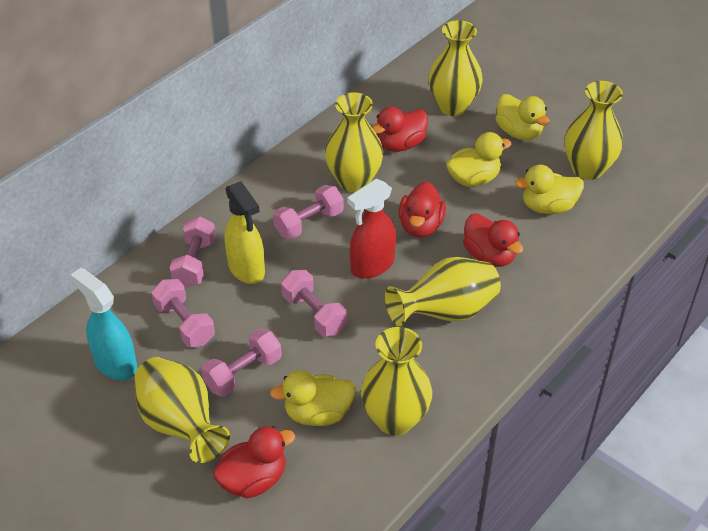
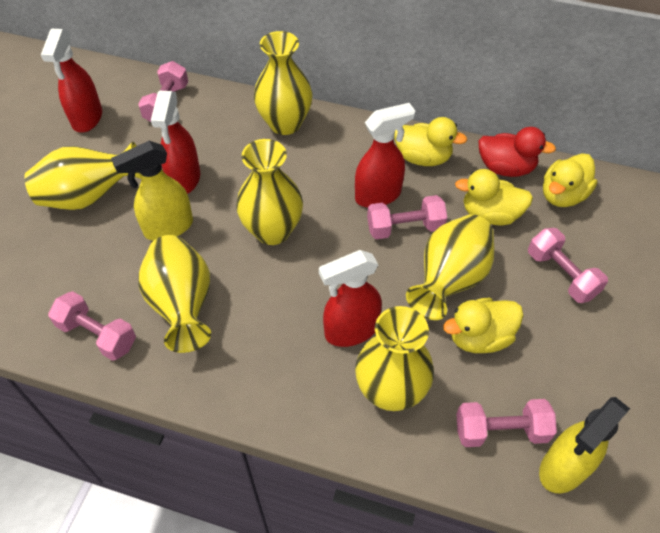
red duck: [213,426,295,498] [372,106,428,152] [398,182,446,237] [463,214,523,267] = 4 -> [478,127,556,177] = 1
red spray bottle: [347,179,396,279] = 1 -> [41,29,102,132] [151,90,200,194] [319,250,382,347] [355,103,415,208] = 4
turquoise spray bottle: [70,268,137,380] = 1 -> none = 0
yellow spray bottle: [224,181,265,284] = 1 -> [111,141,193,241] [539,397,630,493] = 2

